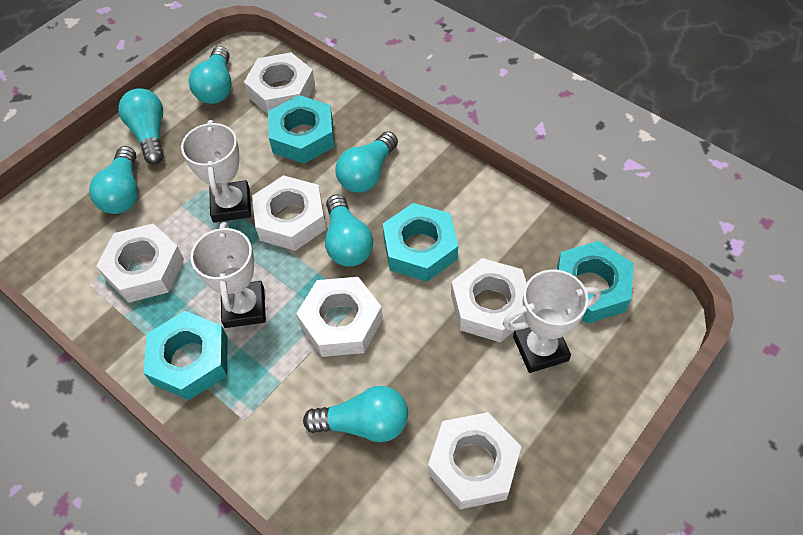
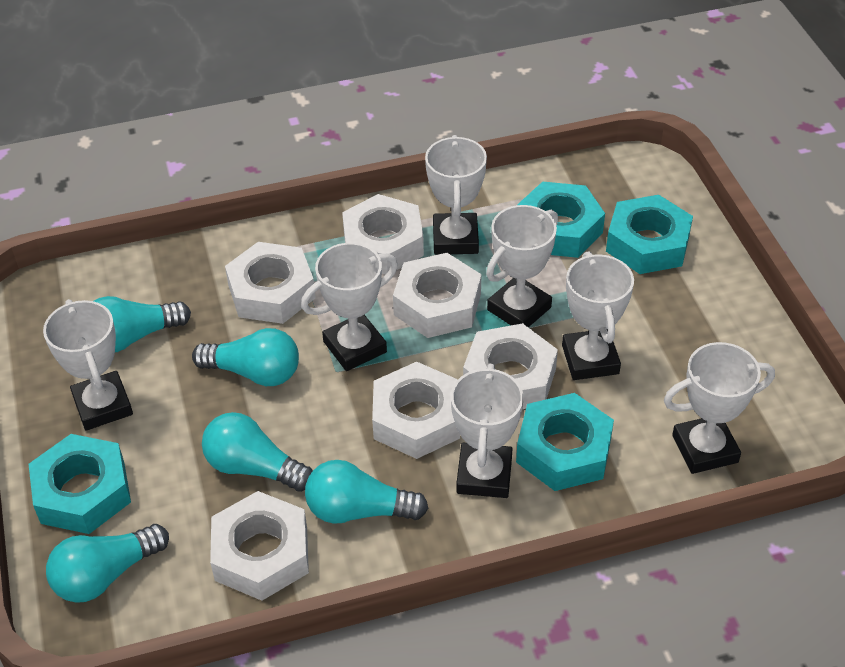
turquoise light bulb: [89,146,138,214] [118,88,164,164] [189,46,232,104] [303,386,408,442] [325,194,373,267] [336,131,398,193] = 6 -> [46,524,169,603] [94,296,191,352] [192,328,299,386] [202,412,313,492] [305,460,428,524] = 5
white trophy: [181,120,251,222] [191,222,266,328] [503,270,601,373] = 3 -> [43,299,133,431] [301,243,398,371] [425,135,487,255] [451,364,524,498] [486,205,558,327] [562,251,634,380] [664,342,775,474] = 7

